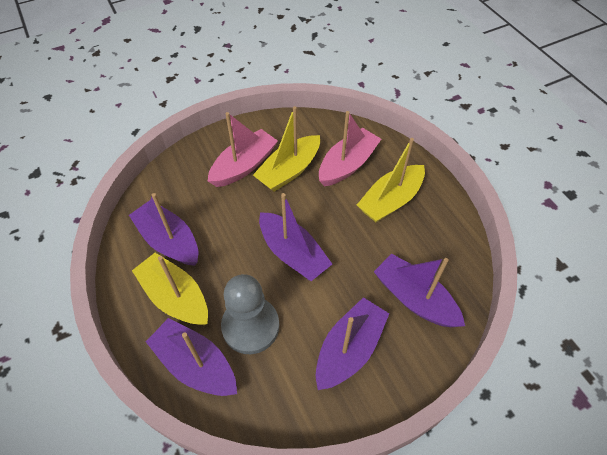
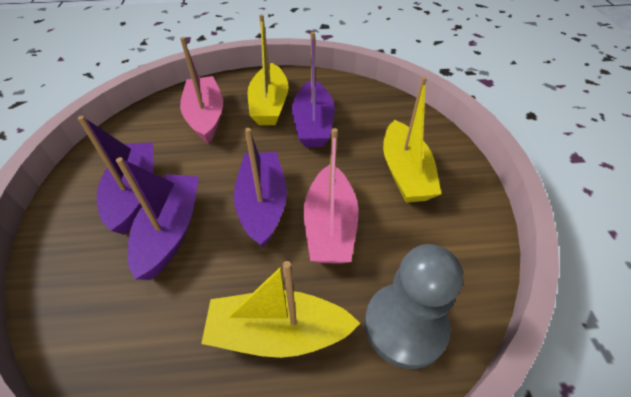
purple boat: [129,193,198,266] [146,318,237,396] [259,193,332,281] [316,297,389,390] [374,254,465,327] = 5 -> [78,116,153,235] [116,157,199,280] [234,128,287,247] [292,32,335,147] = 4

